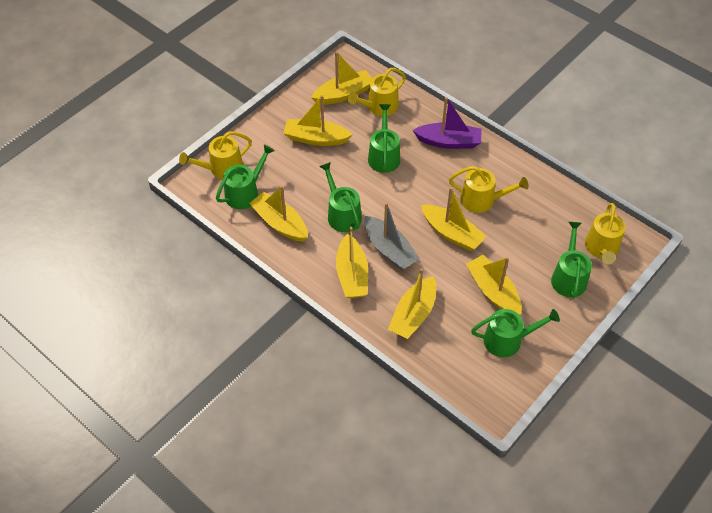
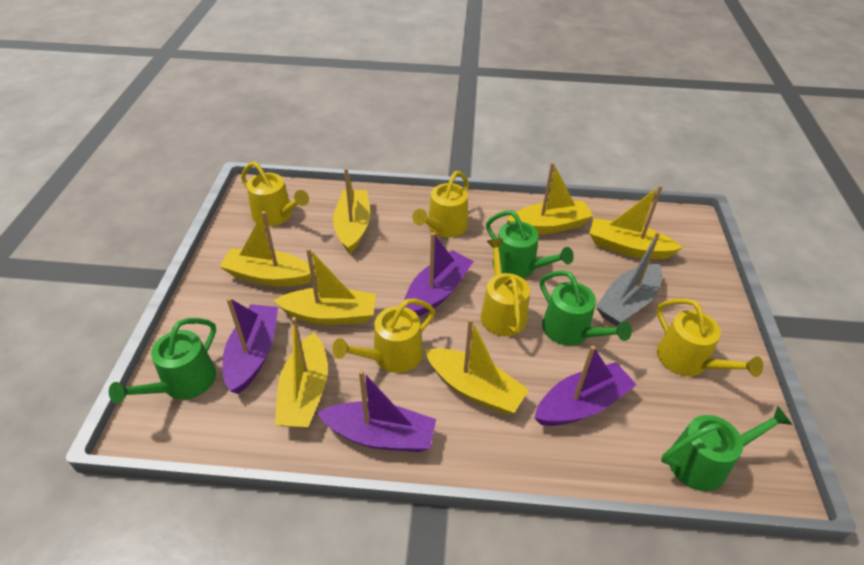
green watering can: [216,144,274,209] [319,162,362,232] [368,104,400,173] [471,309,560,357] [551,222,592,298] = 5 -> [109,318,216,404] [486,211,574,278] [540,270,632,346] [661,406,793,491] = 4
purple boat: [413,97,482,149] = 1 -> [223,297,278,394] [317,370,436,452] [404,232,474,317] [535,345,637,426] = 4
yellow watering can: [179,131,252,179] [348,68,406,116] [449,166,529,213] [585,203,626,264] = 4 -> [241,161,309,226] [332,299,435,373] [412,171,469,238] [480,239,530,336] [656,298,763,377] = 5

